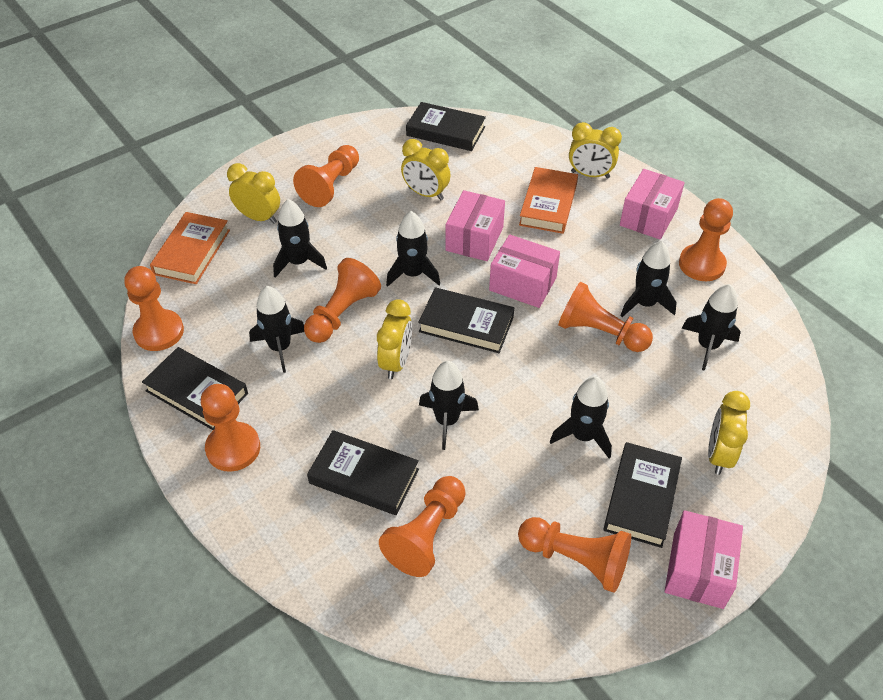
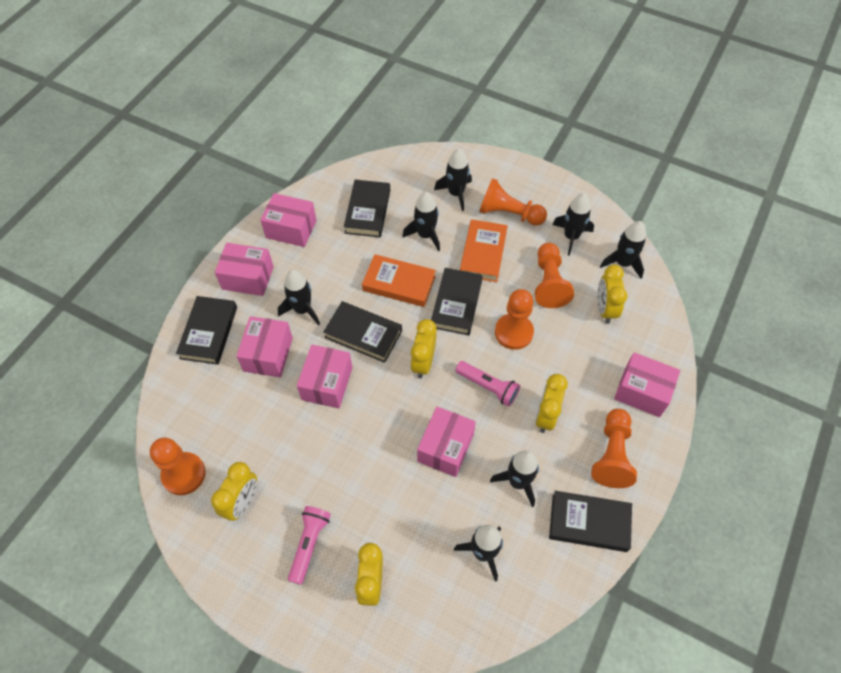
orange pawn: [124,266,184,351] [201,384,260,472] [293,145,359,207] [304,258,381,343] [379,476,466,577] [518,517,631,593] [558,282,653,352] [679,198,733,281] = 8 -> [150,438,206,495] [479,178,547,226] [495,289,534,350] [535,243,574,308] [591,409,637,488] = 5
pink box: [445,190,505,261] [489,235,560,308] [620,169,685,240] [665,510,743,609] = 4 -> [215,243,274,296] [236,316,293,377] [260,193,317,247] [297,345,352,408] [417,407,476,477] [614,352,680,417] = 6
pink flashlight: none = 0 -> [288,506,331,585] [455,361,520,407] = 2

